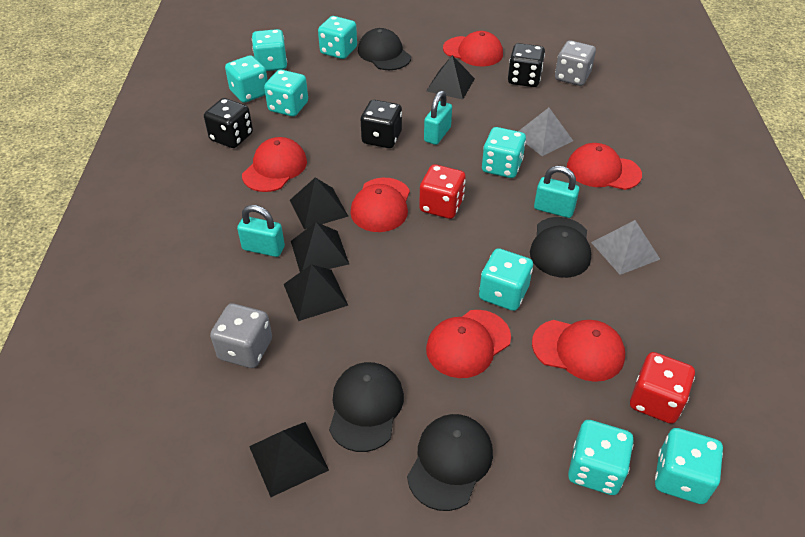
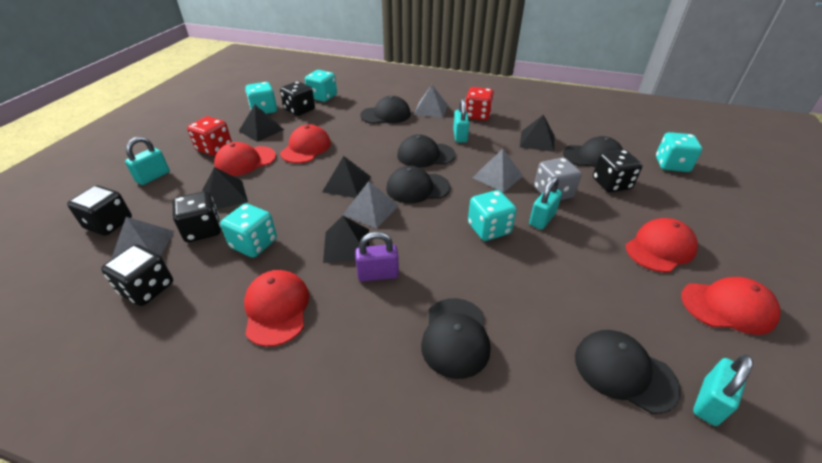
black cap: [329,362,404,452] [358,28,411,70] [407,414,493,511] [530,217,591,278] = 4 -> [360,96,411,124] [386,166,450,203] [397,134,455,168] [421,298,490,379] [563,136,623,167] [575,330,681,414] = 6
black dice: [204,98,253,148] [361,100,402,148] [508,43,545,87] = 3 -> [67,185,132,236] [101,244,173,306] [173,191,221,242] [280,81,315,116] [593,150,643,192] = 5
grey dice: [210,303,272,368] [555,40,596,86] = 2 -> [534,157,582,200] = 1
grey pyramid: [518,108,573,156] [591,220,660,275] = 2 -> [111,217,174,259] [343,181,399,229] [414,85,448,118] [472,149,523,192] = 4
purple padlock: none = 0 -> [355,232,399,282] = 1
red cap: [242,137,307,192] [351,178,410,232] [426,310,511,378] [443,31,503,66] [532,320,625,382] [567,143,642,190] = 6 -> [214,142,276,176] [244,270,309,347] [280,124,331,163] [626,218,698,272] [681,277,781,335] = 5
turquoise dice: [225,55,268,103] [252,29,287,71] [264,70,308,117] [318,16,357,59] [479,248,533,311] [482,127,526,178] [568,420,634,495] [655,428,723,504] = 8 -> [220,203,277,258] [245,82,277,114] [305,70,337,102] [468,190,517,241] [656,132,702,172] = 5
turquoise padlock: [237,205,285,257] [424,91,452,145] [534,166,579,218] = 3 -> [125,136,170,185] [453,99,470,142] [529,177,562,230] [693,355,753,426] = 4

